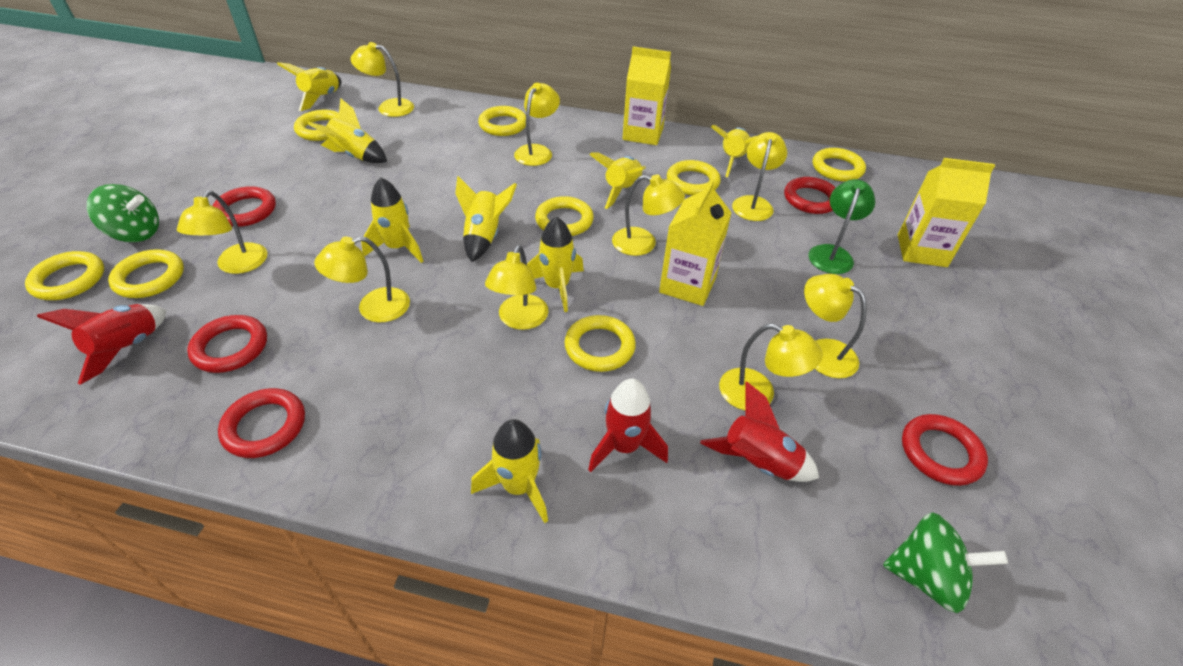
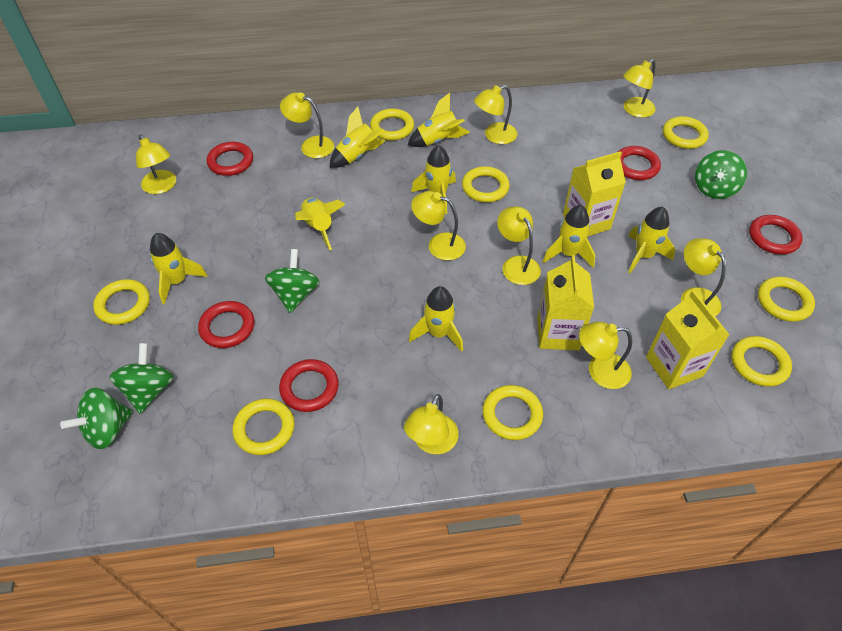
green lamp: [808,179,875,274] = 1 -> none = 0
green spinning top: [87,184,159,242] [883,512,1008,613] = 2 -> [60,388,133,449] [109,343,173,414] [265,249,320,313] [695,150,747,199] = 4
red rocket: [37,304,166,385] [588,378,668,472] [700,382,819,482] = 3 -> none = 0

